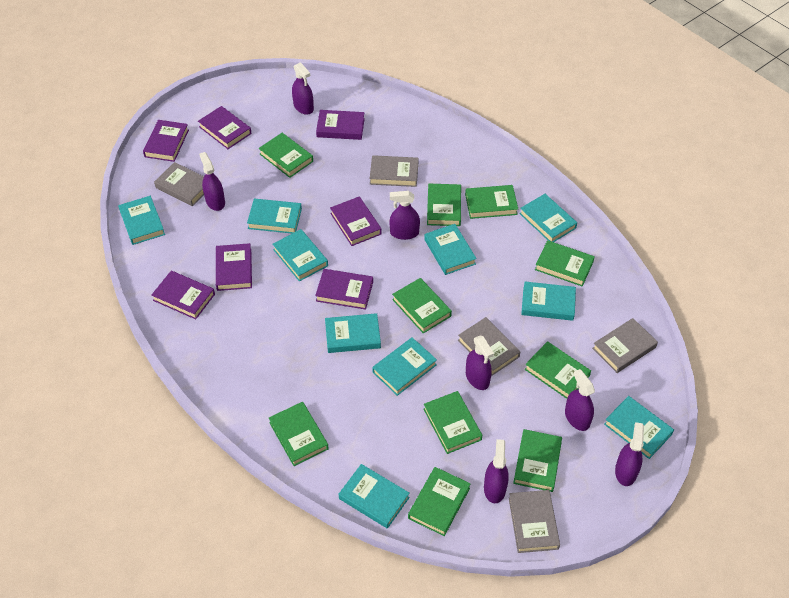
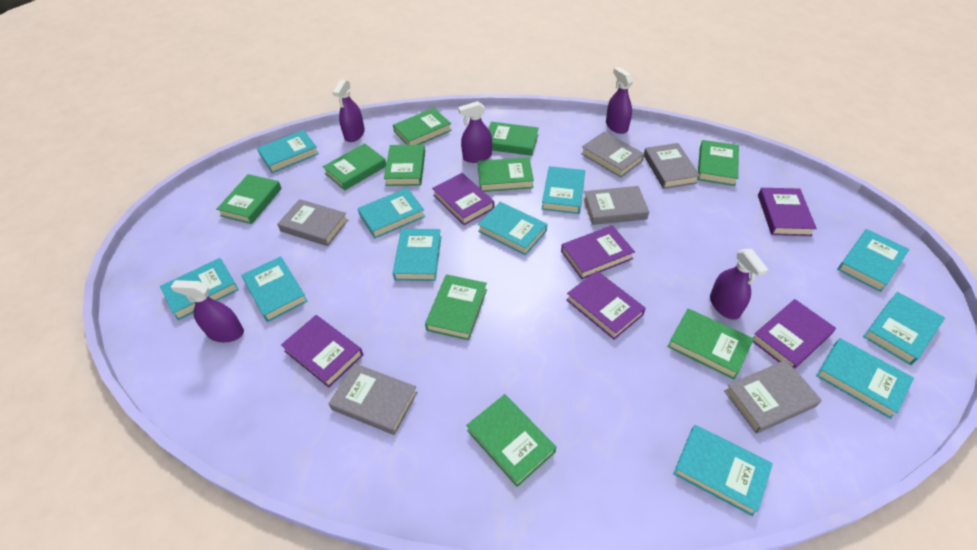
grey book: [154,162,204,206] [370,155,419,187] [458,317,520,376] [509,490,560,553] [592,318,658,373] = 5 -> [277,199,348,246] [329,363,418,435] [581,131,645,178] [584,186,649,225] [644,143,700,189] [724,360,822,433] = 6
purple book: [143,120,189,162] [151,271,215,320] [198,106,251,149] [216,243,252,291] [315,269,373,310] [316,110,365,140] [330,196,382,246] = 7 -> [281,315,363,388] [432,173,494,225] [561,225,635,279] [566,271,646,340] [753,299,836,369] [758,188,817,236] = 6
purple spray bottle: [199,152,225,211] [292,62,314,115] [390,191,420,240] [466,335,494,390] [484,439,509,503] [565,369,595,431] [615,422,644,486] = 7 -> [171,280,244,342] [333,80,365,142] [458,101,492,163] [606,67,633,134] [710,249,769,320] = 5
turquoise book: [118,196,165,245] [247,199,302,234] [273,229,328,281] [325,313,381,353] [339,464,410,529] [372,337,437,396] [424,224,477,275] [520,194,577,242] [521,282,576,321] [604,396,674,459] = 10 -> [160,258,239,320] [241,256,308,322] [257,130,319,173] [358,188,425,238] [393,229,442,281] [478,202,547,255] [542,166,585,214] [673,425,773,516] [816,338,914,419] [837,229,909,292] [863,292,945,365] = 11

